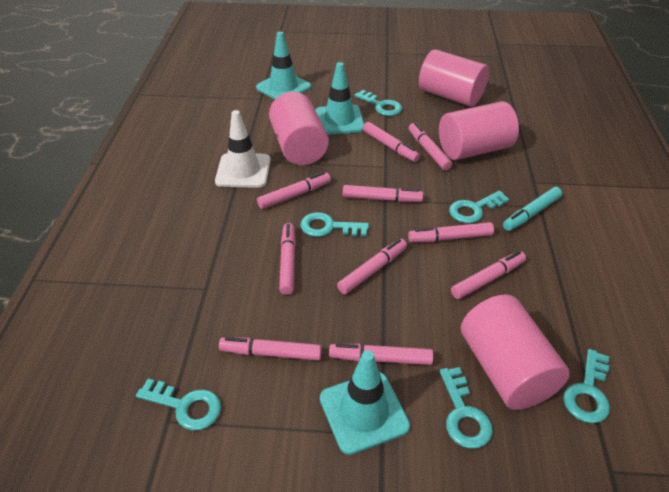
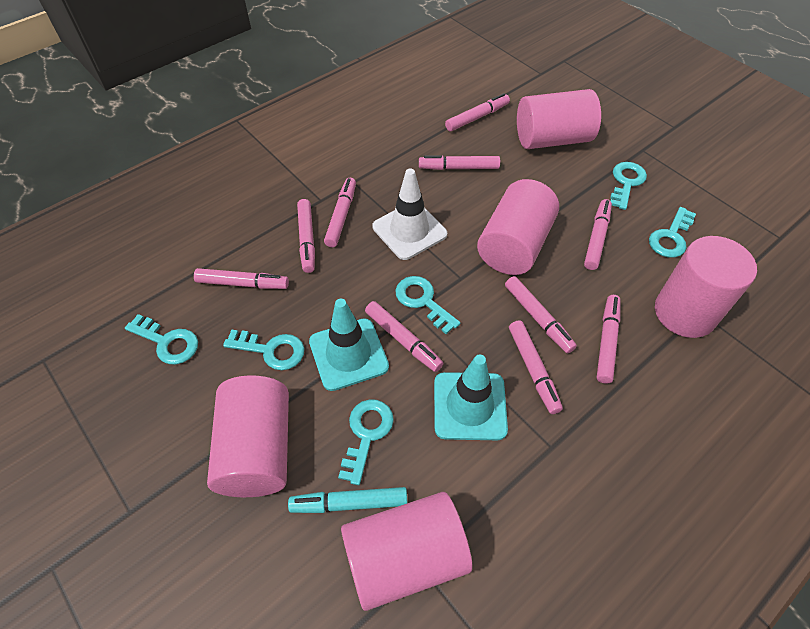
pink cylinder: [269,92,329,165] [419,49,489,107] [439,101,519,160] [461,295,570,410] = 4 -> [207,375,289,497] [341,492,472,611] [477,179,559,275] [517,89,601,149] [655,236,757,338] = 5
turquoise traffic cone: [256,31,311,99] [315,62,364,135] [320,350,410,455] = 3 -> [309,299,389,391] [434,354,508,440] = 2

